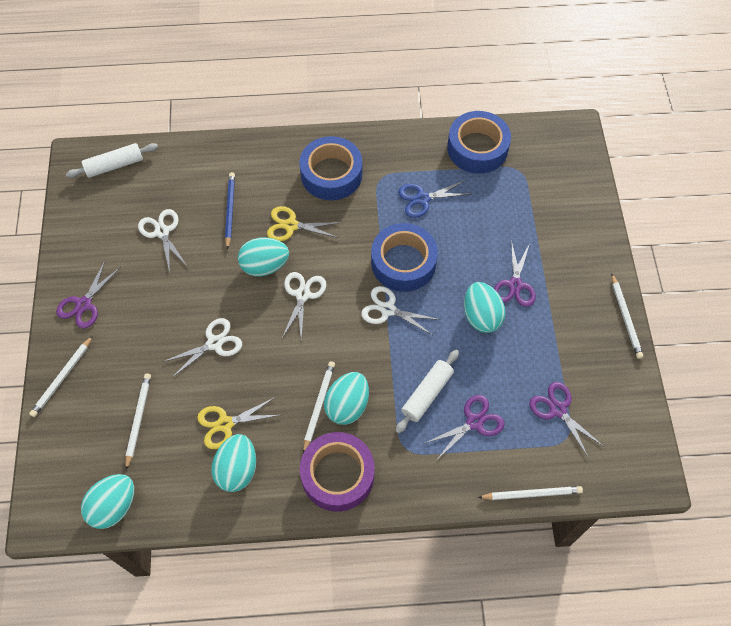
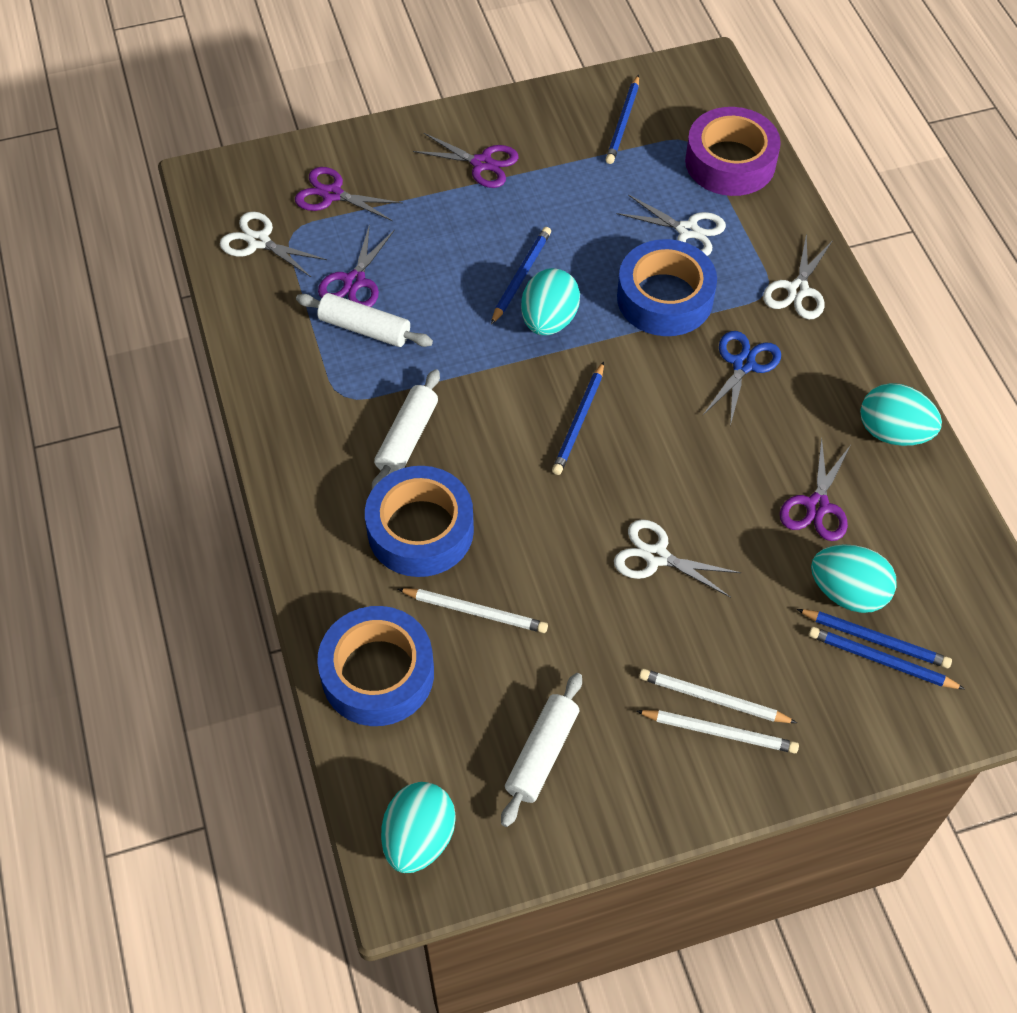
blue pencil: [225,172,235,250] = 1 -> [491,227,551,324] [552,361,604,475] [605,75,639,164] [797,609,952,668] [809,627,965,689] = 5
turquoise egg: [81,474,134,529] [211,434,256,492] [238,237,289,277] [324,372,369,425] [464,282,506,333] = 5 -> [381,782,456,873] [521,268,580,335] [811,544,897,613] [860,383,942,446] = 4
white pencil: [29,336,93,417] [125,373,151,470] [303,361,335,453] [478,486,583,500] [612,274,643,359] = 5 -> [398,588,548,633] [636,710,799,754] [639,669,797,723] = 3
white rolling pin: [66,143,158,178] [395,350,459,434] = 2 -> [296,293,433,347] [372,369,440,489] [501,673,582,827] = 3
yellow scissors: [197,397,279,449] [267,206,341,241] = 2 -> none = 0

